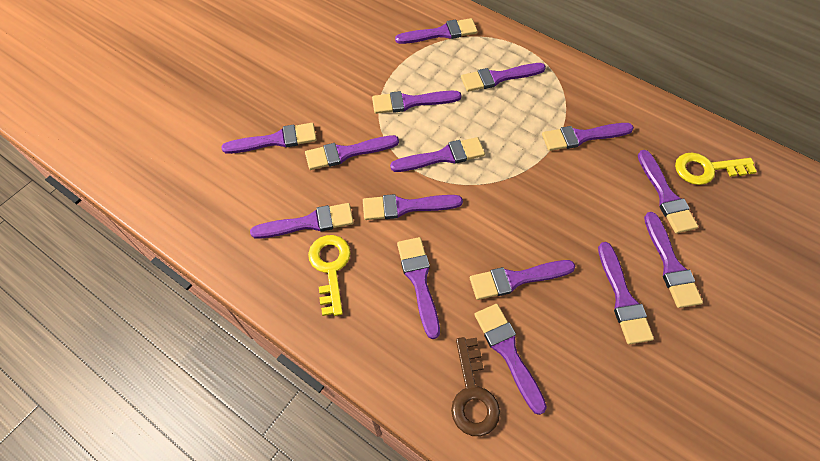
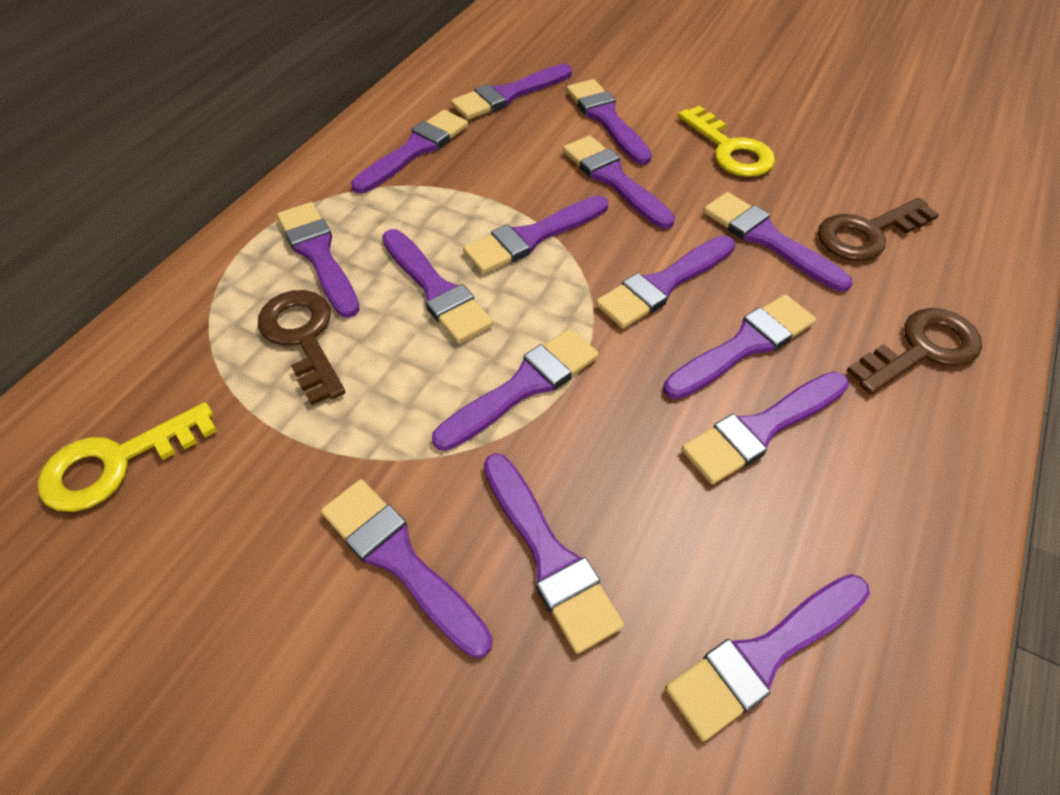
brown key: [451,337,500,436] = 1 -> [258,290,345,405] [818,198,939,261] [847,308,982,395] = 3

